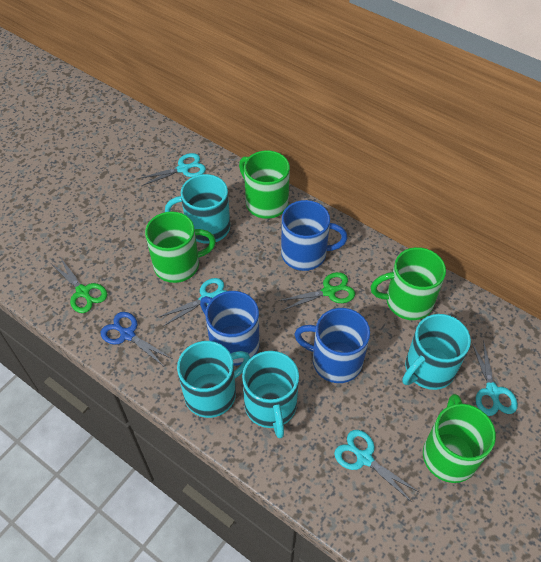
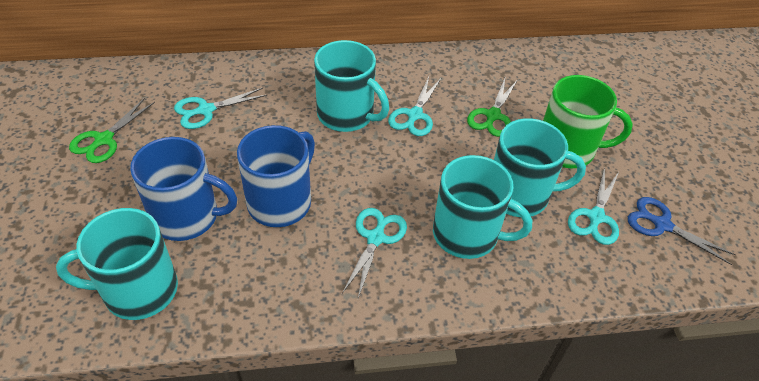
blue mug: [200,291,260,366] [281,200,348,271] [294,308,370,383] = 3 -> [130,137,237,241] [237,125,315,227] = 2
green mug: [145,211,216,283] [239,150,290,219] [371,247,446,320] [423,394,496,483] = 4 -> [543,75,633,168] = 1

